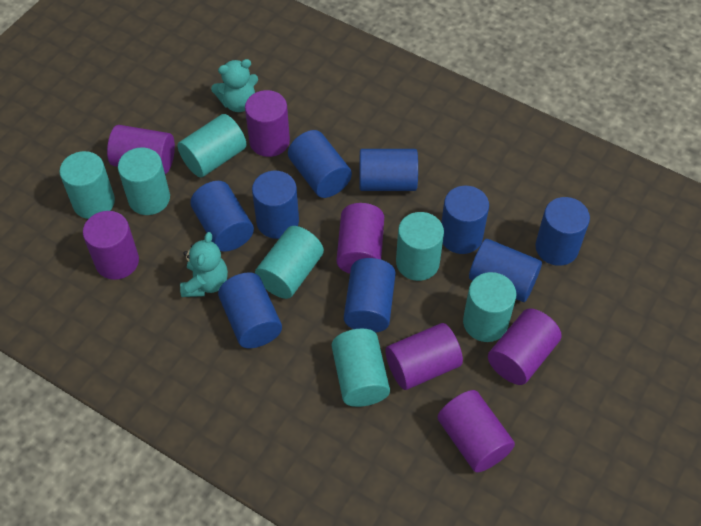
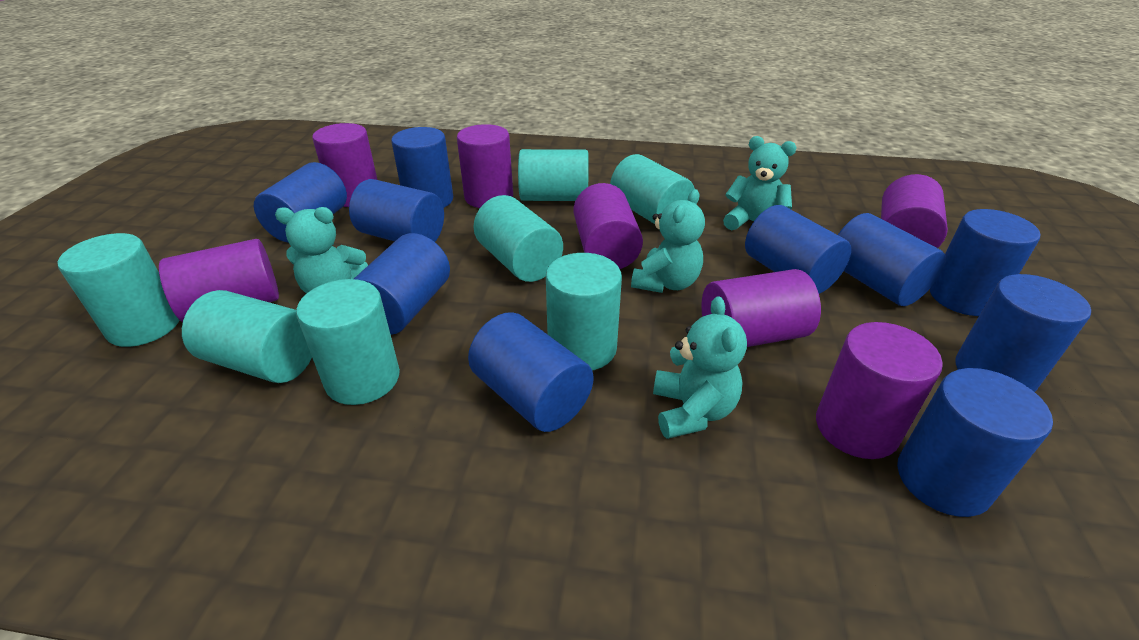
blue cylinder: [190,181,254,252] [218,272,282,348] [252,171,299,239] [288,130,352,198] [344,258,396,333] [360,149,418,191] [441,186,489,254] [469,239,542,302] [535,197,590,266] = 9 -> [254,162,347,243] [349,179,444,242] [354,233,450,335] [391,127,453,208] [468,312,594,432] [745,205,851,294] [838,213,946,306] [897,368,1053,517] [930,209,1040,316] [955,274,1091,392] = 10
turquoise teddy bear: [180,232,228,297] [211,59,258,112] = 2 -> [275,207,368,294] [631,189,705,293] [653,296,747,439] [723,136,797,230] = 4

